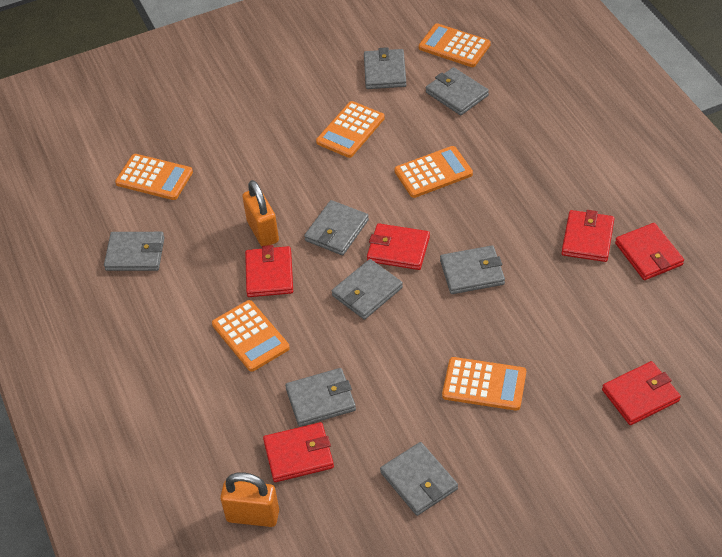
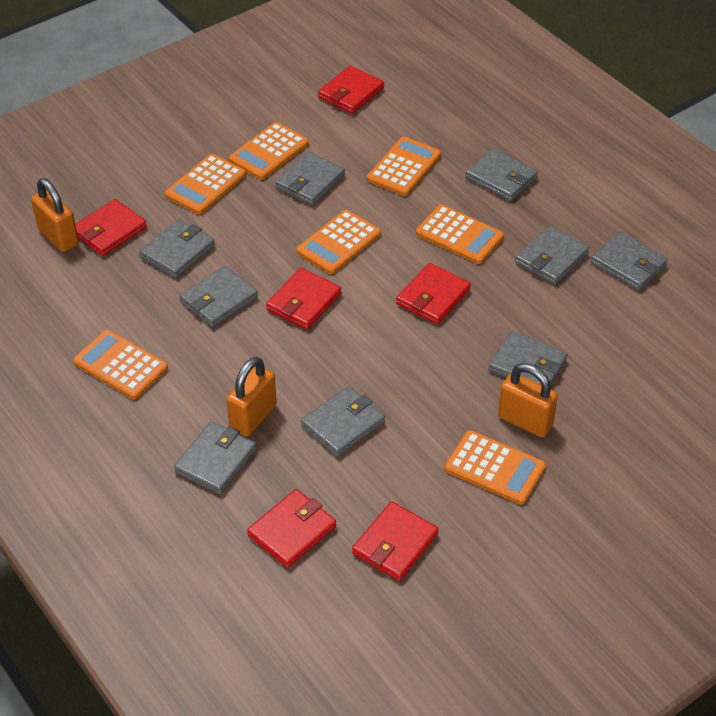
grey wallet: [104,232,165,271] [285,368,356,427] [304,200,369,255] [332,259,403,320] [364,47,406,89] [380,442,458,516] [426,67,489,115] [440,245,505,294] = 8 -> [139,219,215,278] [174,421,257,494] [179,266,258,327] [275,151,345,205] [301,386,385,457] [465,148,538,201] [488,331,568,386] [515,226,589,285] [591,232,668,291] = 9
orange calculator: [115,154,193,200] [212,300,290,372] [316,101,385,158] [394,146,473,198] [419,23,491,67] [442,357,526,411] = 6 -> [73,330,168,399] [165,154,246,215] [229,122,309,180] [296,210,381,274] [367,137,441,196] [416,205,504,264] [444,430,546,505] = 7
orange padlock: [220,472,279,527] [242,180,279,246] = 2 -> [31,178,79,252] [226,357,277,437] [498,363,558,437] = 3

